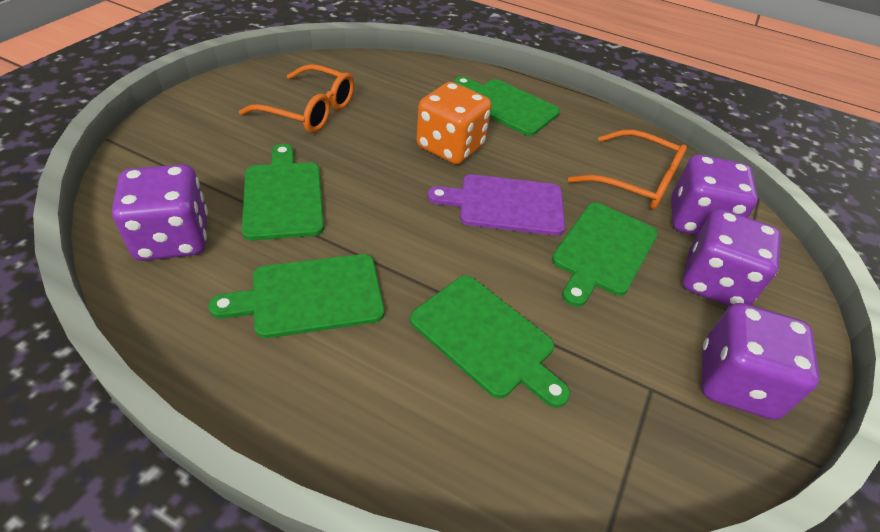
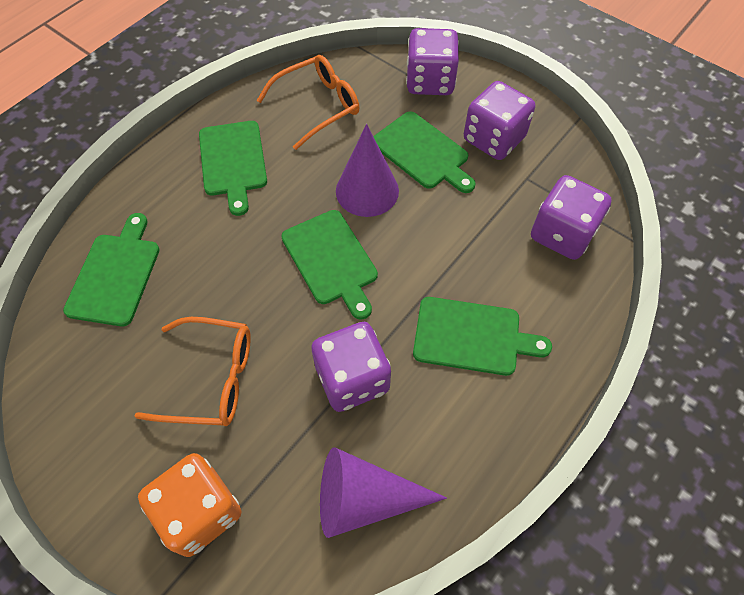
purple cone: none = 0 -> [320,447,447,538] [336,124,399,217] = 2
purple cutting board: [427,174,565,236] = 1 -> none = 0

